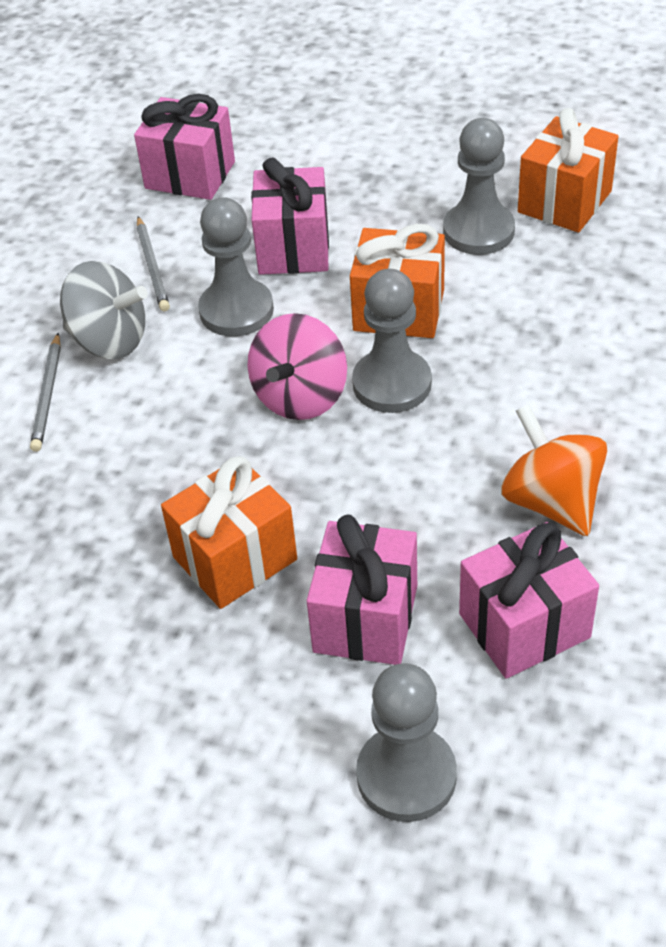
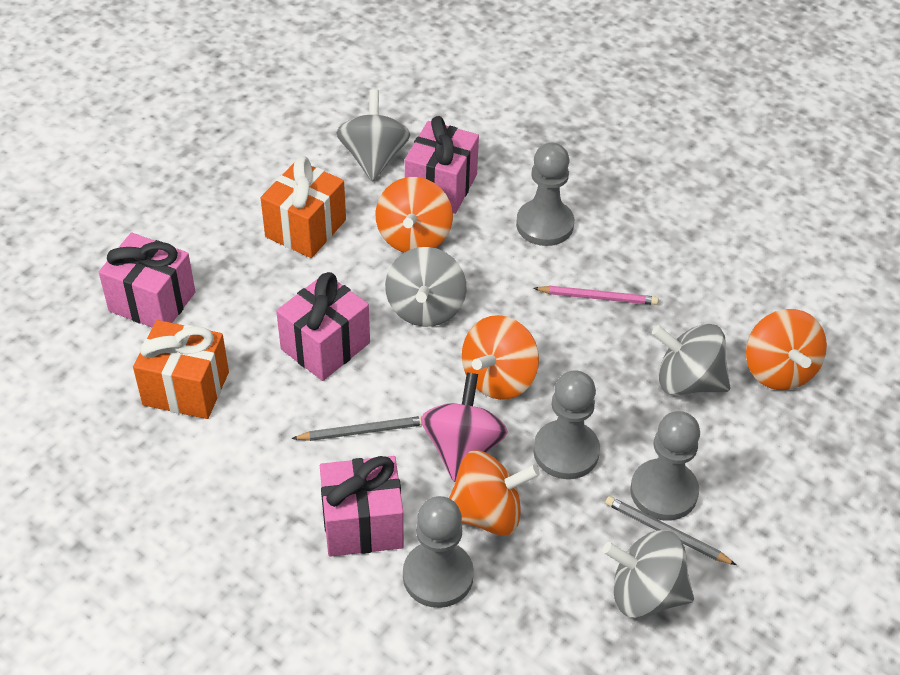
grey spinning top: [60,261,148,359] = 1 -> [336,89,411,182] [385,247,466,327] [603,530,694,618] [652,324,730,396] = 4
orange gift: [161,456,297,609] [350,224,445,338] [518,108,619,233] = 3 -> [133,320,229,419] [261,156,346,258] = 2
orange spinning top: [501,404,607,536] = 1 -> [375,177,453,253] [449,450,540,536] [462,315,539,400] [746,309,827,390] = 4
pink pencil: none = 0 -> [533,286,659,305] = 1

